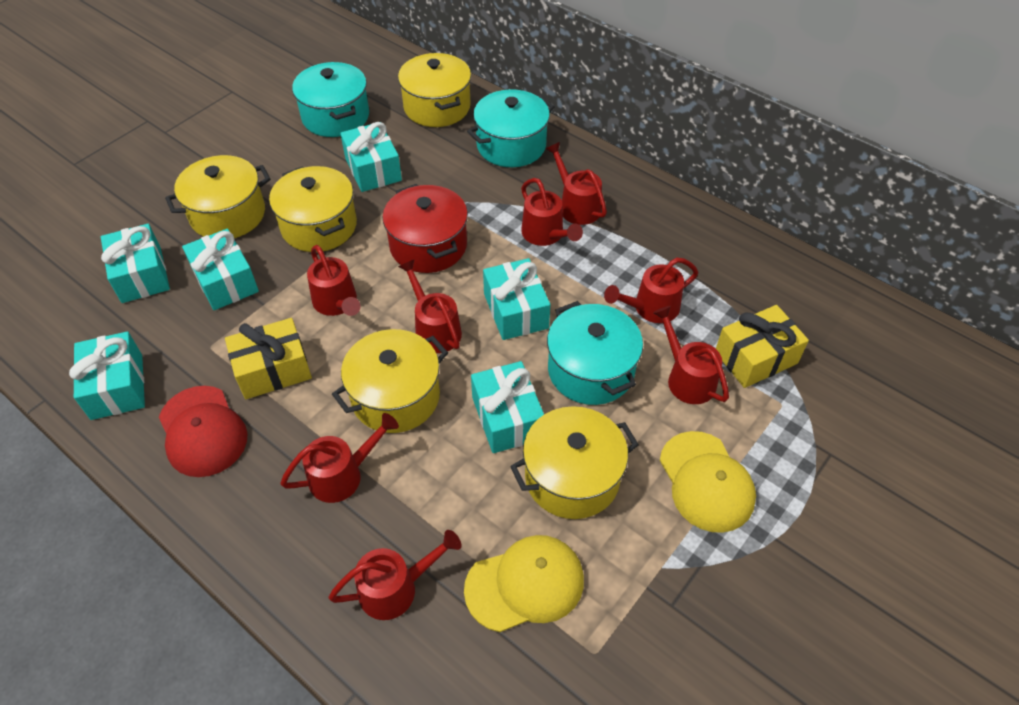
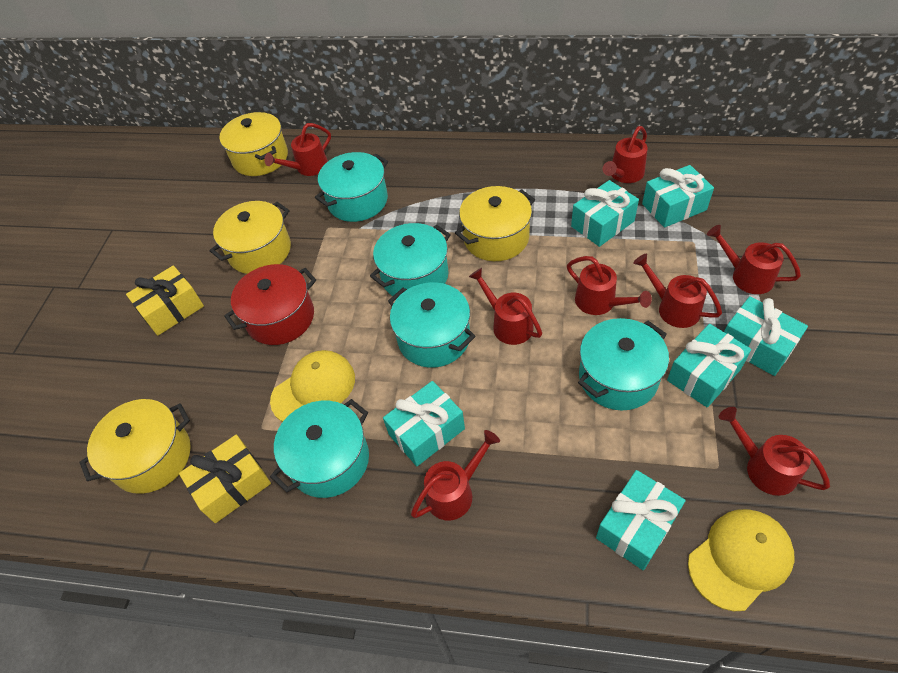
red cap: [159,386,247,477] = 1 -> none = 0
turquoise pot: [292,62,369,137] [467,89,555,167] [547,301,643,405] = 3 -> [270,399,369,498] [315,152,388,222] [370,223,451,296] [388,282,475,368] [578,318,669,410] = 5
yellow pot: [165,155,271,238] [269,166,357,252] [332,329,448,433] [398,53,471,127] [510,406,639,519] = 5 -> [79,399,191,494] [210,201,291,274] [219,112,288,176] [455,186,535,261] = 4

